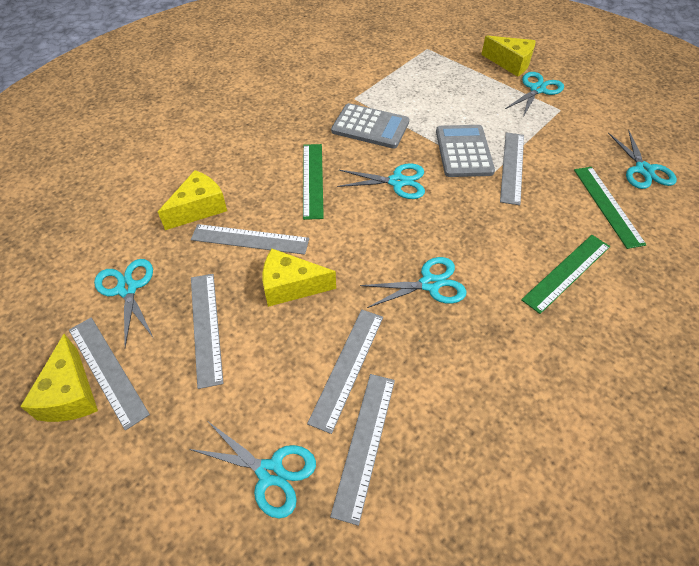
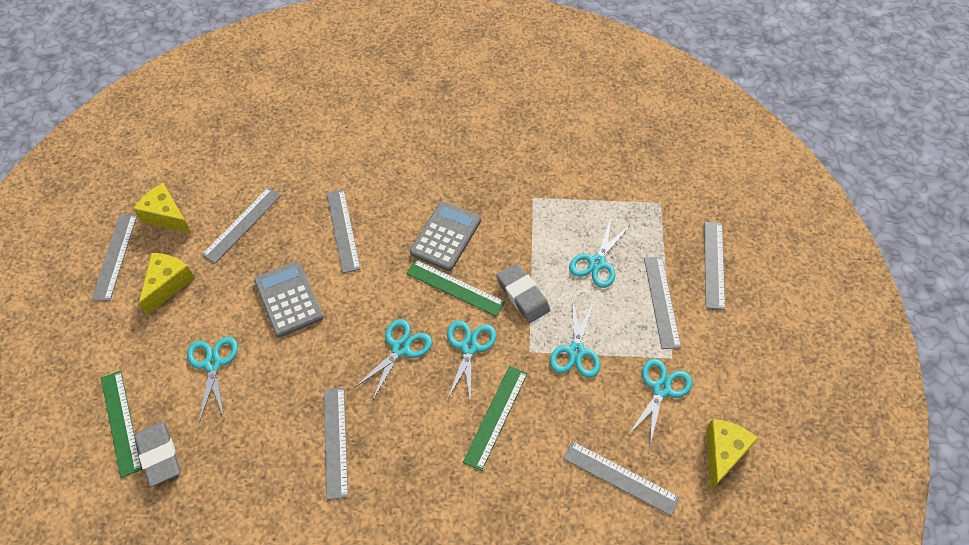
grey eraser: none = 0 -> [135,421,180,487] [496,263,550,323] = 2
grey ruler: [69,317,150,430] [191,224,309,255] [191,274,224,389] [307,310,383,434] [330,374,395,526] [500,132,524,205] = 6 -> [92,214,137,301] [202,187,282,263] [324,387,348,500] [327,190,361,273] [563,441,680,516] [644,256,681,349] [704,222,725,310] = 7
yellow cheese: [20,334,98,422] [158,170,227,230] [263,249,336,307] [481,36,536,77] = 4 -> [133,183,192,234] [139,253,195,315] [706,419,758,491] = 3

